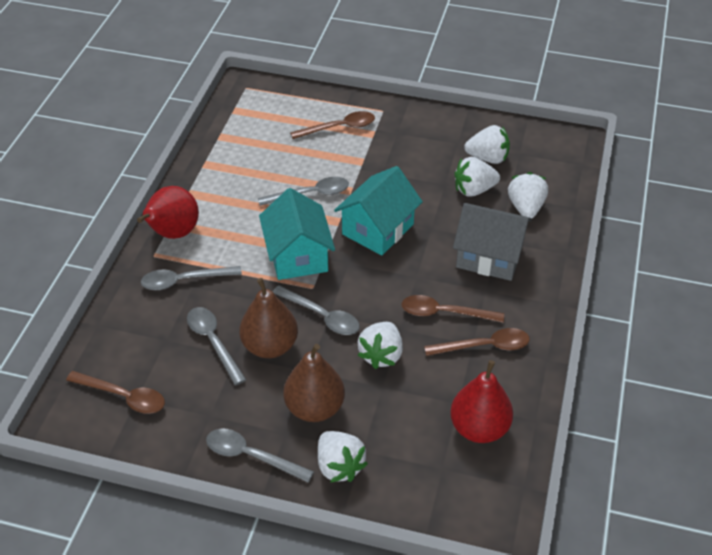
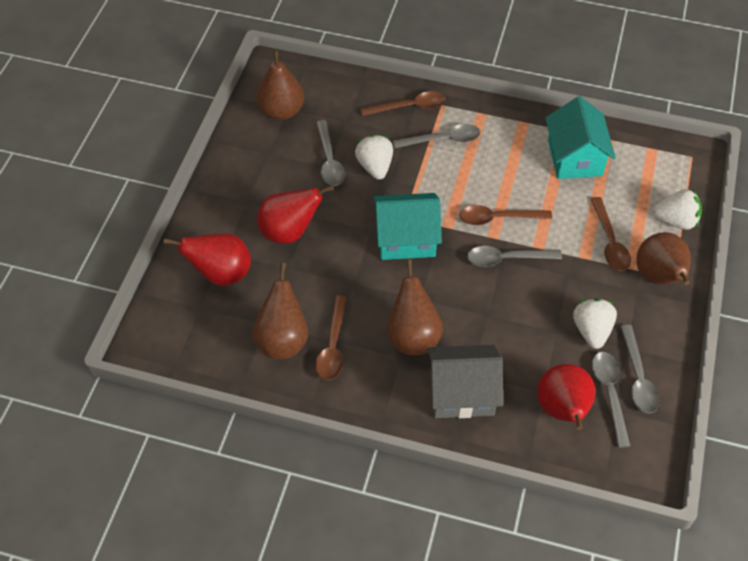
brown pear: [239,278,298,358] [283,344,345,422] = 2 -> [252,263,308,359] [256,50,304,120] [387,259,443,355] [636,232,691,285] = 4
red pear: [137,186,199,239] [450,360,513,443] = 2 -> [163,233,251,286] [257,185,334,244] [537,364,596,430] = 3
white strawberry: [318,431,368,483] [358,322,403,369] [454,157,500,197] [464,125,510,164] [508,172,548,219] = 5 -> [355,134,393,180] [573,298,617,349] [653,189,702,230] = 3

